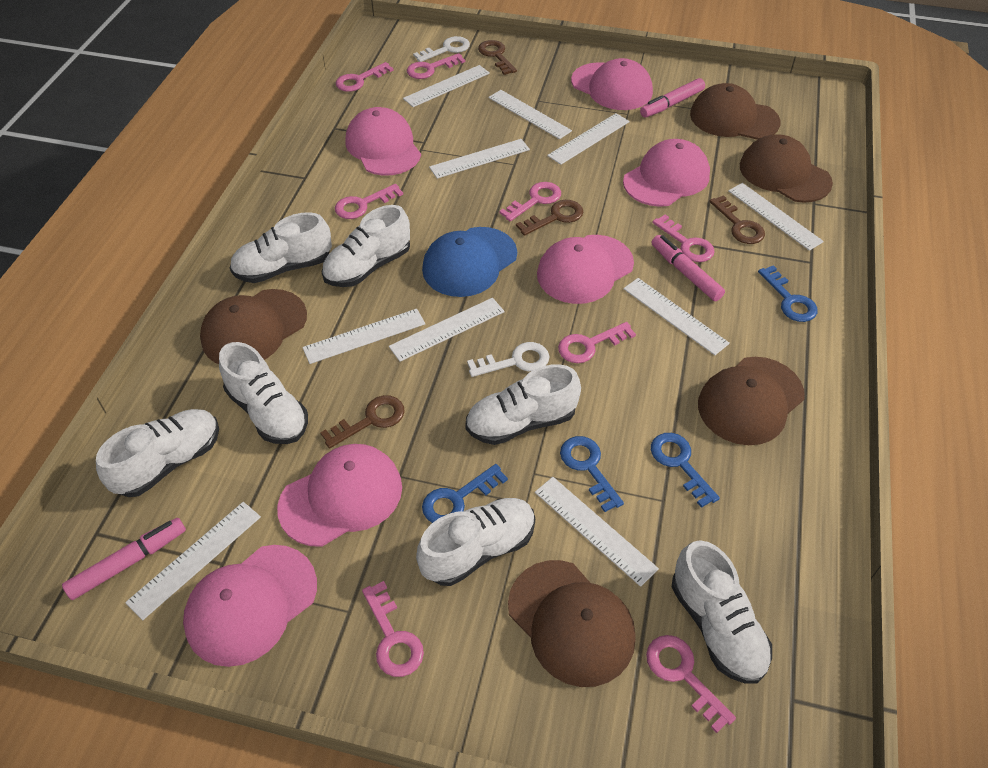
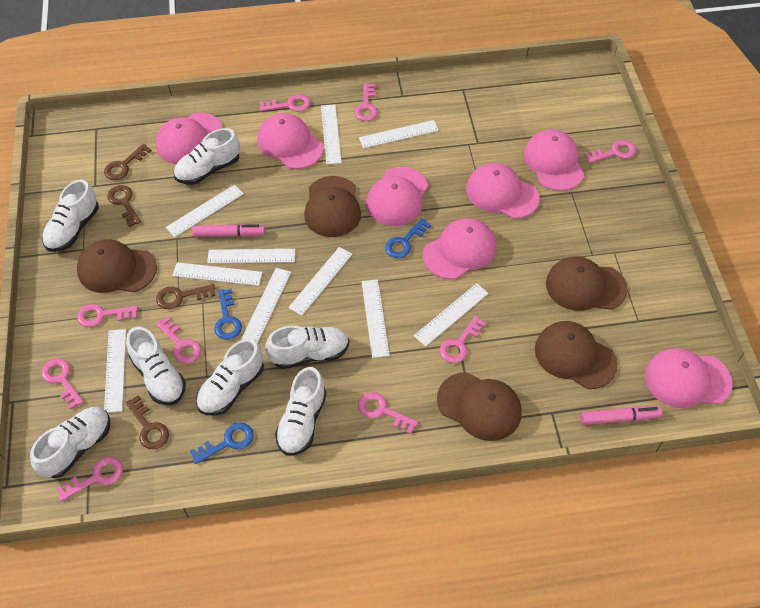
blue cap: [422,227,517,297] = 1 -> none = 0
blue key: [422,464,508,523] [560,436,624,512] [651,433,720,508] [758,265,817,322] = 4 -> [190,422,254,464] [214,289,242,340] [385,218,431,258] = 3
pink cap: [183,545,317,667] [277,444,402,547] [346,107,421,176] [537,235,634,304] [571,58,653,110] [623,139,710,207] = 6 -> [156,113,223,164] [257,113,323,169] [366,167,428,226] [423,218,496,279] [466,163,540,219] [524,129,584,191] [645,348,733,408] = 7
pink key: [335,184,403,219] [336,62,394,92] [362,581,424,677] [407,53,465,79] [499,182,561,221] [558,322,636,363] [646,635,736,733] [652,214,715,262] = 8 -> [41,358,84,410] [56,457,123,501] [77,304,138,327] [156,316,201,363] [259,94,311,112] [355,83,378,121] [358,392,418,434] [440,316,486,363] [584,140,636,163] = 9
pink marker: [62,518,186,600] [640,78,705,118] [651,235,725,301] = 3 -> [193,224,265,237] [580,406,662,425] = 2
white key: [413,36,470,62] [467,342,549,377] = 2 -> none = 0

